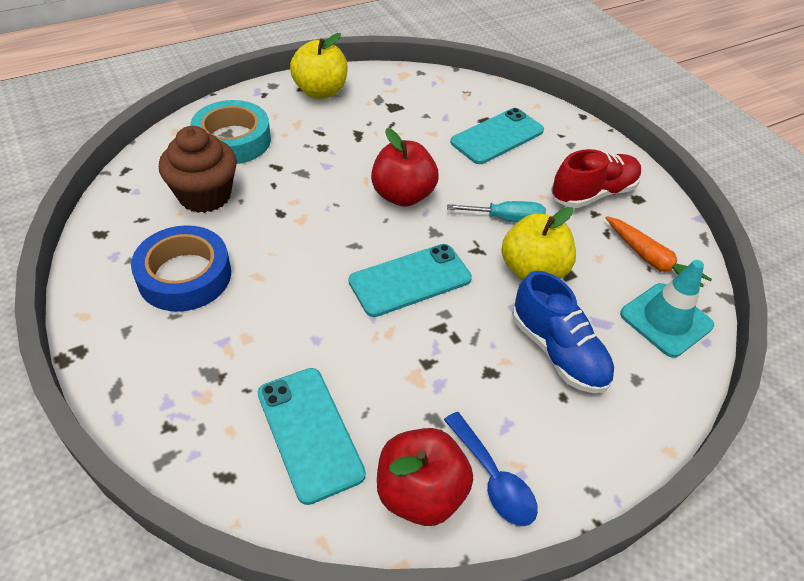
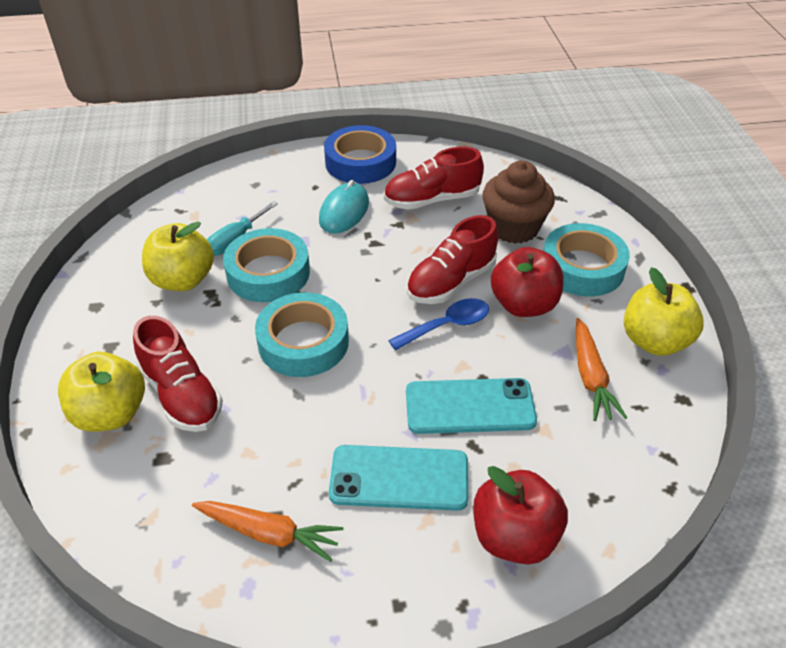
blue shoe: [512,271,615,393] = 1 -> none = 0
orange carrot: [606,216,712,287] = 1 -> [192,501,343,562] [576,318,627,421] = 2
red shoe: [551,149,642,208] = 1 -> [133,316,223,432] [384,147,484,210] [407,215,498,304] = 3
turquoise mouse: none = 0 -> [319,180,369,234] = 1
turquoise phone: [258,368,366,505] [349,244,472,317] [450,108,544,164] = 3 -> [329,445,468,511] [406,378,537,434] = 2
turquoise tape: [190,100,271,164] = 1 -> [223,228,310,302] [255,292,349,377] [543,223,630,296] = 3
turquoise traffic cone: [620,260,714,358] = 1 -> none = 0
yellow apple: [290,33,348,99] [501,207,576,281] = 2 -> [58,352,145,432] [142,222,214,291] [624,267,704,356] = 3

